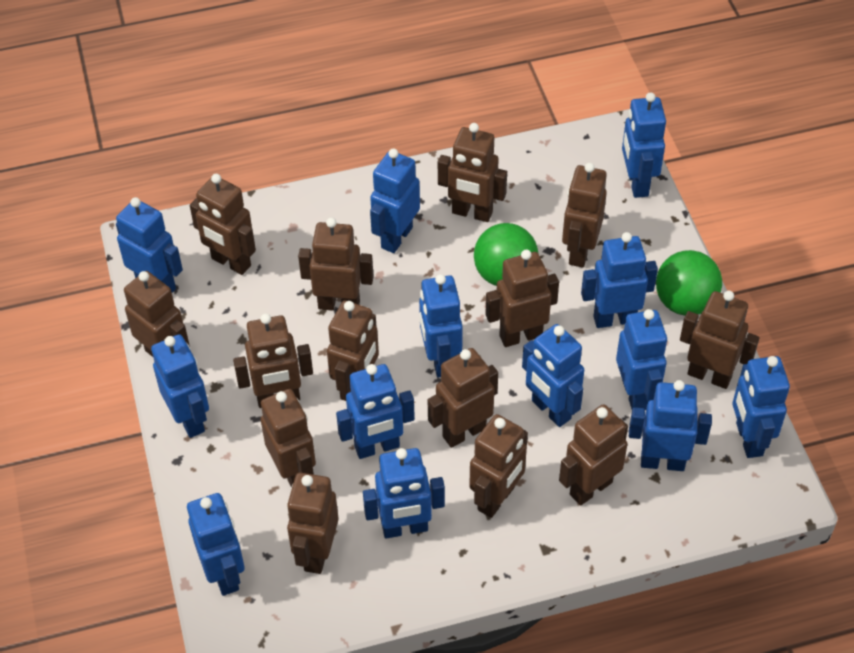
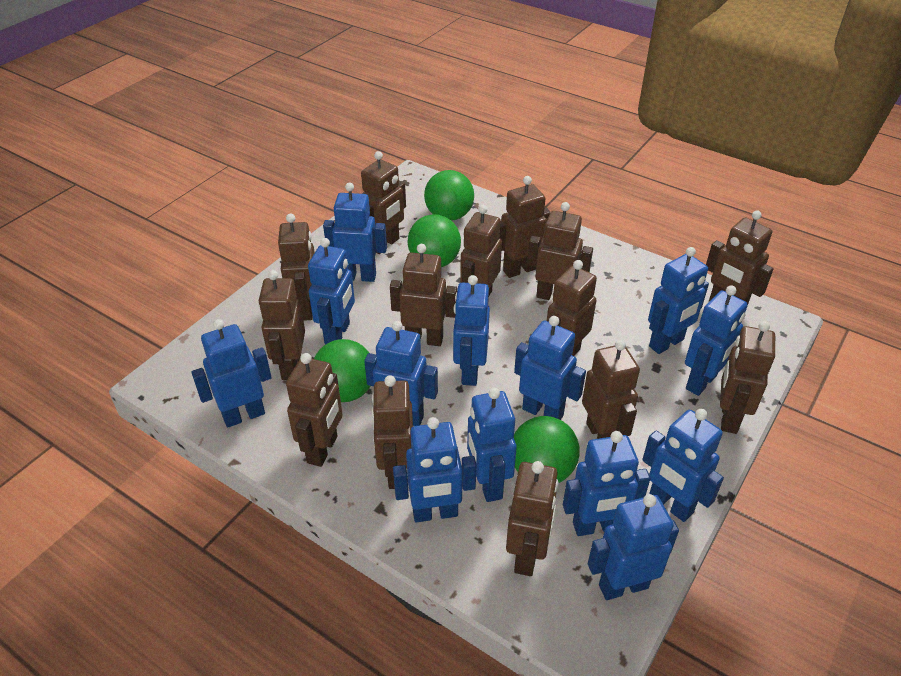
green ball: [474,223,538,286] [656,250,722,316] = 2 -> [314,339,371,402] [408,214,461,267] [424,170,474,221] [514,416,580,483] = 4

